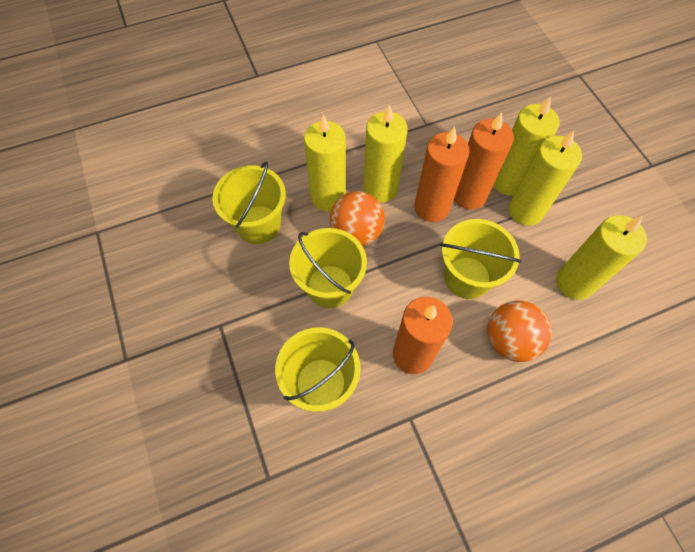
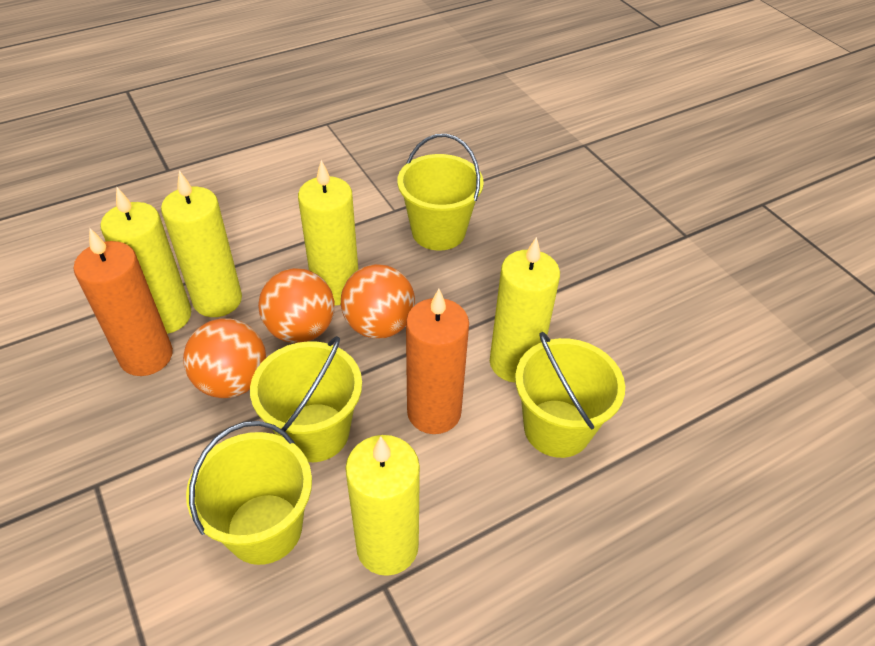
orange ball: [330,191,385,246] [487,301,552,362] = 2 -> [183,318,266,398] [258,268,335,343] [341,264,415,339] = 3
orange candle: [393,297,453,374] [414,127,470,222] [454,112,514,210] = 3 -> [73,228,173,376] [406,289,469,434] = 2

